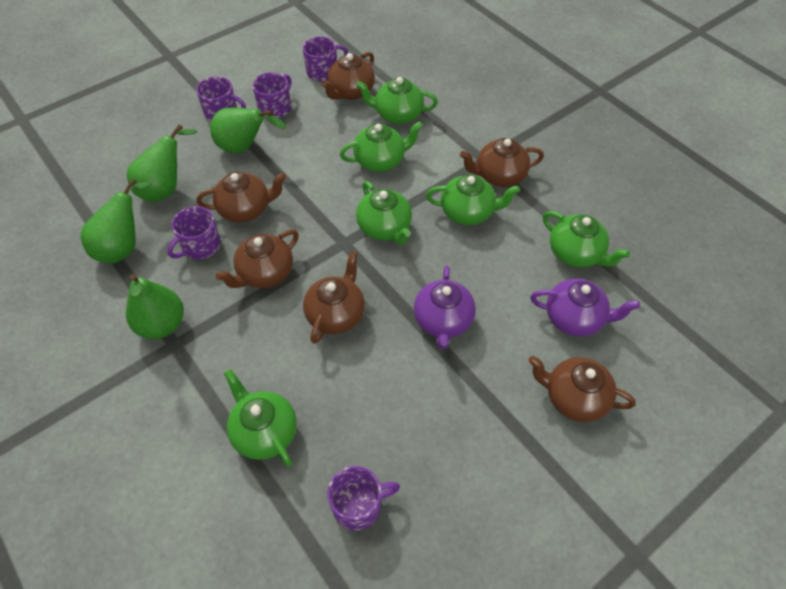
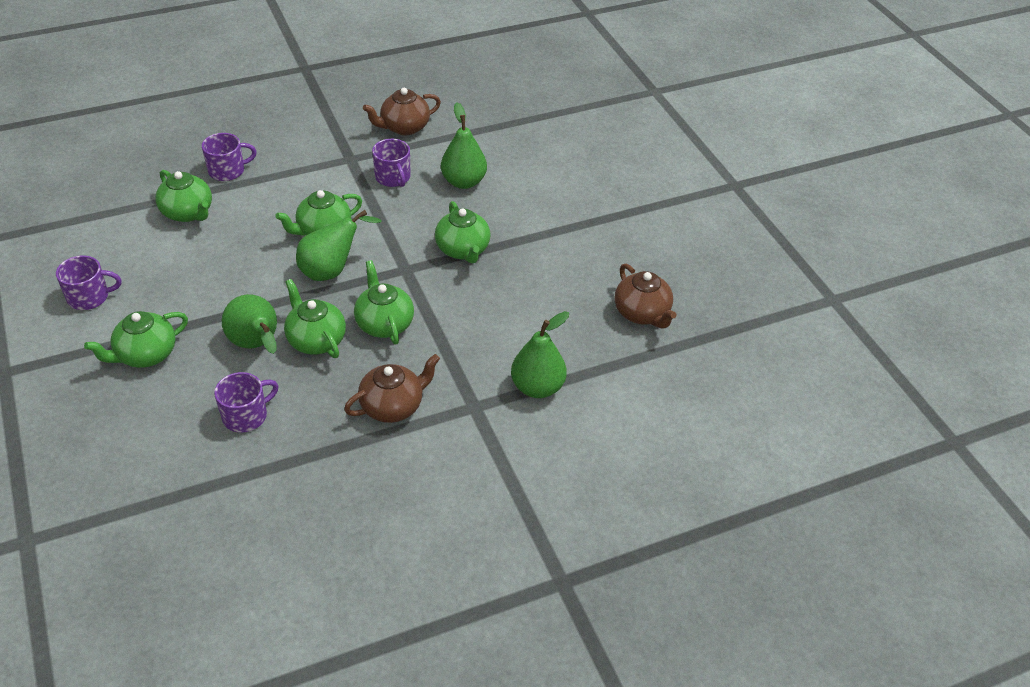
brown teapot: [196,172,286,222] [216,229,299,288] [303,251,365,344] [322,52,375,100] [460,138,544,187] [528,356,636,422] = 6 -> [344,354,440,423] [363,88,441,135] [615,264,677,329] = 3
purple mug: [167,206,221,259] [196,76,246,122] [252,72,291,118] [303,36,348,81] [327,466,400,530] = 5 -> [56,256,122,310] [202,133,257,181] [214,372,279,432] [372,139,411,187] = 4
purple teapot: [414,265,476,349] [530,279,640,337] = 2 -> none = 0

